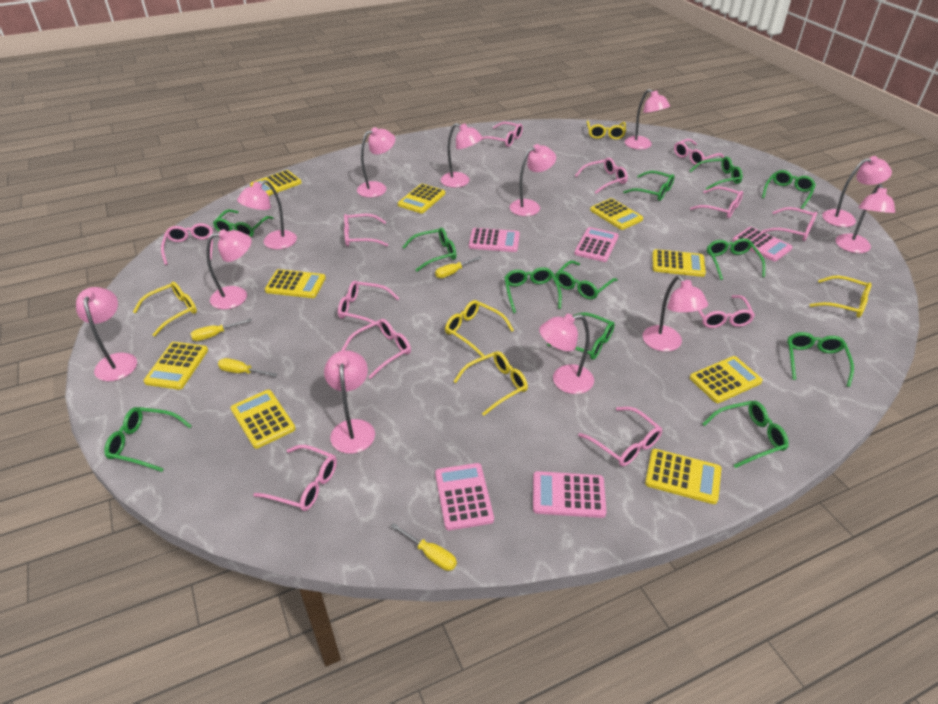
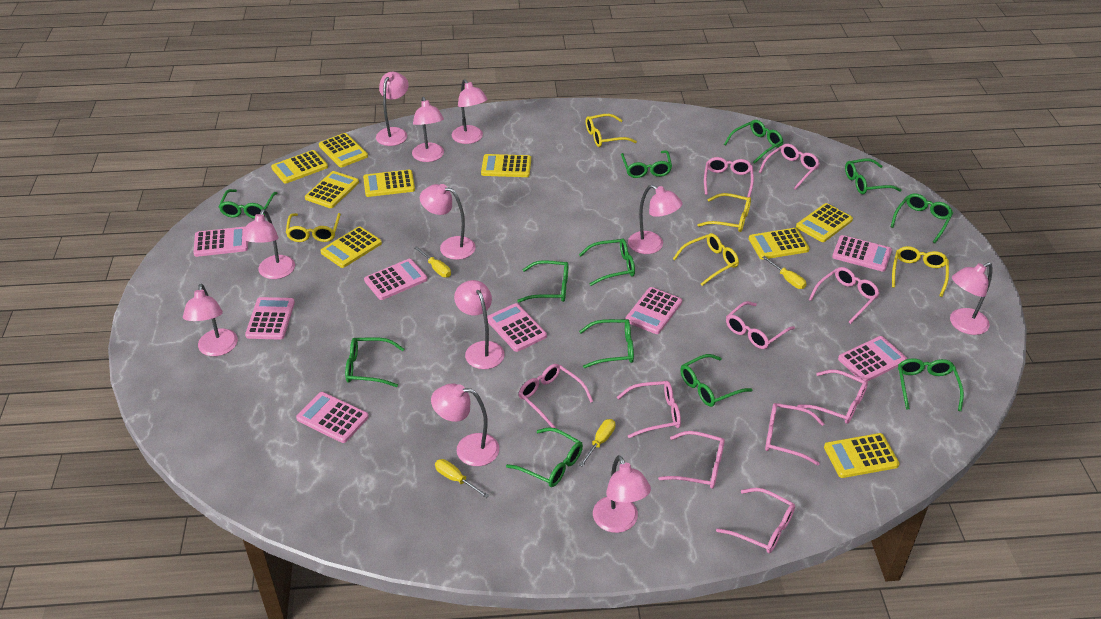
pink calculator: [435,463,494,530] [469,228,520,252] [533,471,606,518] [574,227,619,262] [733,227,792,261] = 5 -> [193,227,248,257] [245,297,295,340] [296,392,369,443] [364,259,428,300] [487,303,547,352] [625,287,682,334] [832,235,892,272] [838,336,907,382] = 8
pink glasses: [161,223,213,265] [253,445,337,511] [338,281,399,327] [342,319,411,379] [344,214,388,247] [480,122,523,147] [575,158,628,194] [578,407,662,466] [674,139,724,166] [690,186,743,218] [698,295,755,328] [762,207,817,241] = 12 -> [519,364,593,428] [617,381,681,438] [658,431,725,489] [704,157,754,197] [716,488,795,553] [726,301,795,349] [759,144,820,190] [765,403,825,465] [797,369,868,424] [809,267,880,324] = 10
pink lamp: [76,287,137,381] [206,229,252,309] [237,180,297,249] [324,350,375,454] [357,127,395,198] [441,123,483,188] [510,144,556,216] [539,314,594,394] [625,89,670,149] [643,275,708,352] [822,156,892,227] [836,184,895,253] = 12 -> [183,284,238,356] [242,209,295,279] [376,72,409,146] [412,97,444,162] [420,184,476,260] [431,383,499,466] [452,79,488,144] [454,280,505,369] [593,455,651,533] [628,184,682,254] [950,262,993,335] = 11

